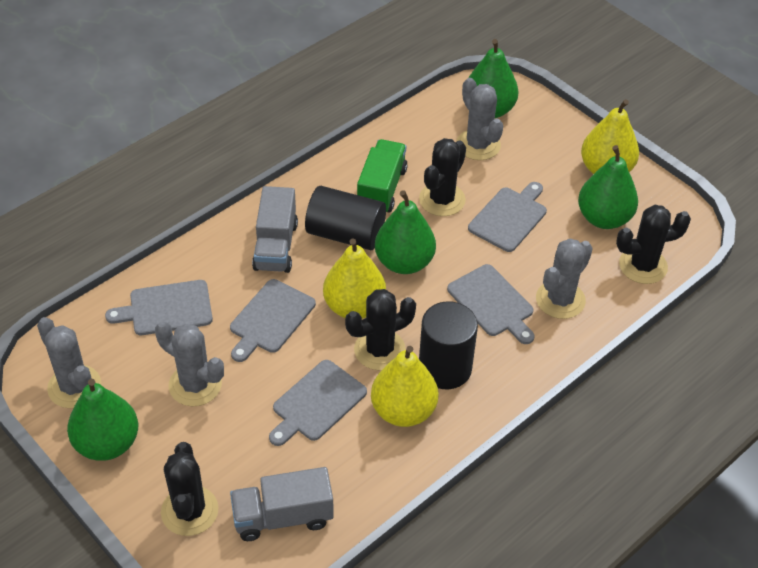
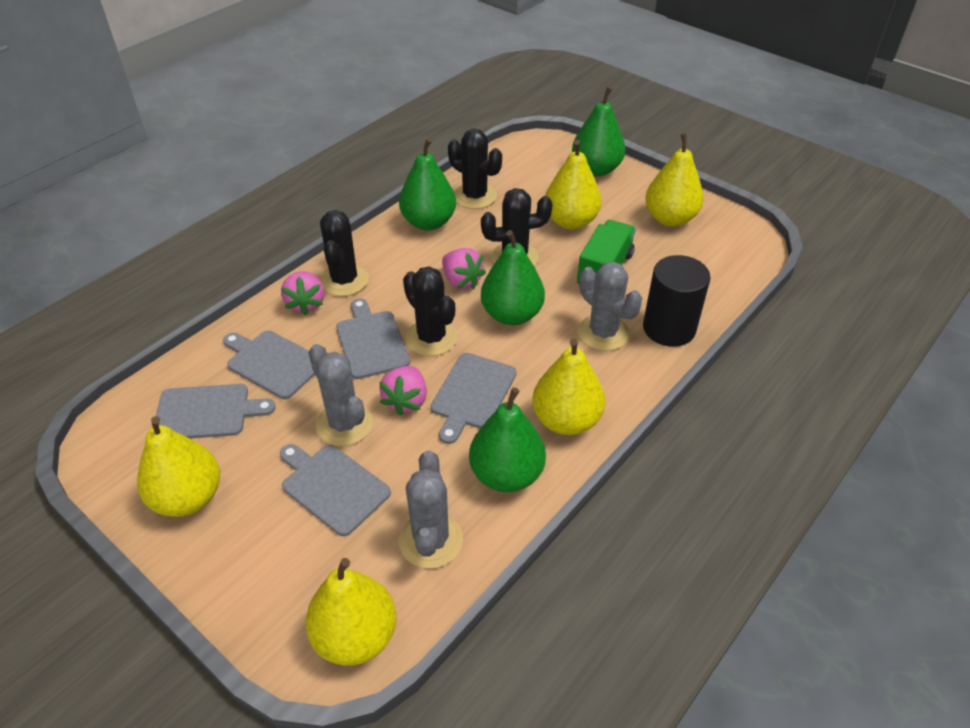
black cylinder: [305,186,386,250] [419,301,478,389] = 2 -> [643,255,710,347] = 1
grey cactus: [37,317,101,408] [155,321,224,406] [456,78,503,160] [536,239,593,319] = 4 -> [308,344,373,446] [399,451,463,569] [578,262,642,351] = 3
grey truck: [230,467,334,541] [252,186,298,273] = 2 -> none = 0
pink strawberry: none = 0 -> [281,271,325,315] [379,366,427,416] [442,248,486,289] = 3
yellow pear: [323,239,386,319] [371,346,438,427] [581,99,639,174] = 3 -> [137,416,220,517] [305,558,396,666] [532,339,605,435] [545,140,602,230] [645,133,704,226] = 5

